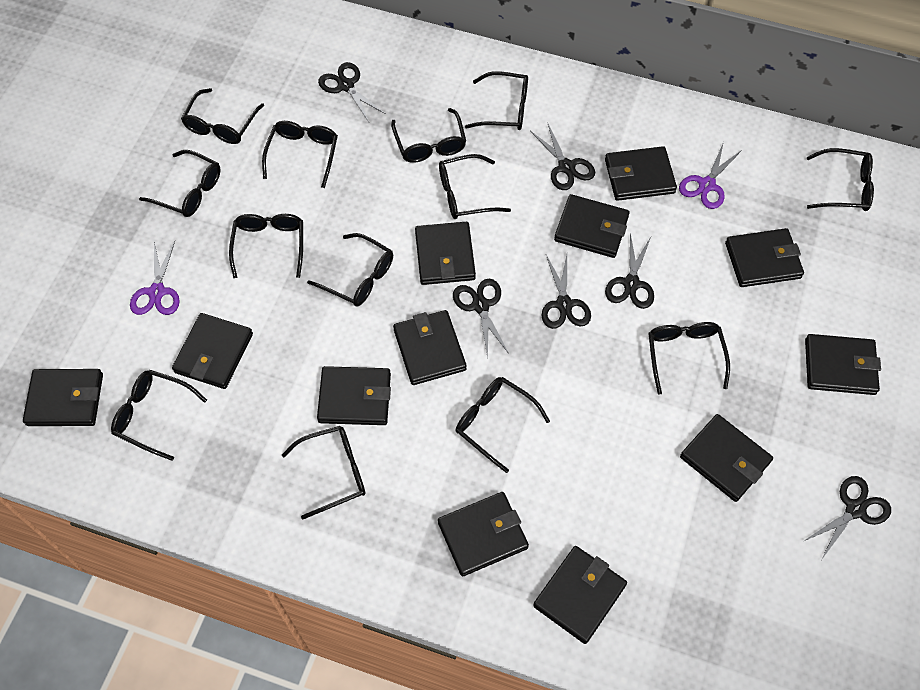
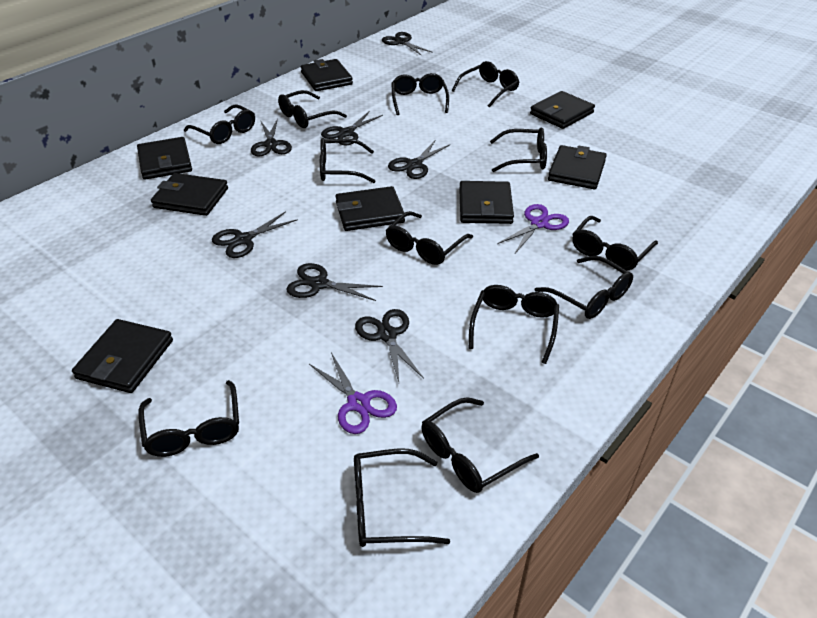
black scissors: [318,62,386,122] [453,279,509,359] [530,122,595,190] [542,255,591,329] [605,233,654,309] [804,476,891,560] = 6 -> [212,211,298,258] [251,118,292,157] [286,263,383,301] [321,111,383,146] [355,309,424,382] [382,32,433,56] [388,140,451,179] = 7
black wallet: [23,369,103,426] [172,313,253,389] [317,366,391,425] [393,310,466,385] [415,222,476,285] [438,492,529,576] [533,546,627,644] [554,194,630,258] [605,146,677,201] [680,414,773,502] [725,228,804,287] [805,334,881,395] = 12 -> [72,319,173,393] [137,137,192,180] [151,173,228,216] [301,59,353,91] [335,186,405,231] [459,181,514,224] [530,91,595,129] [548,145,607,189] = 8

